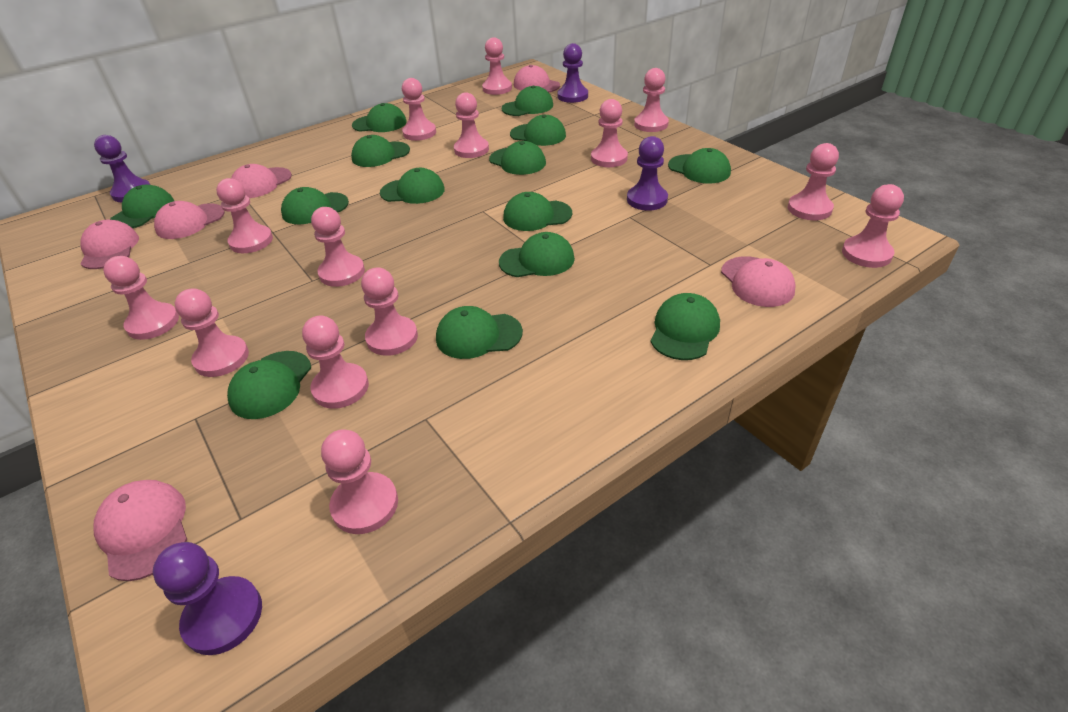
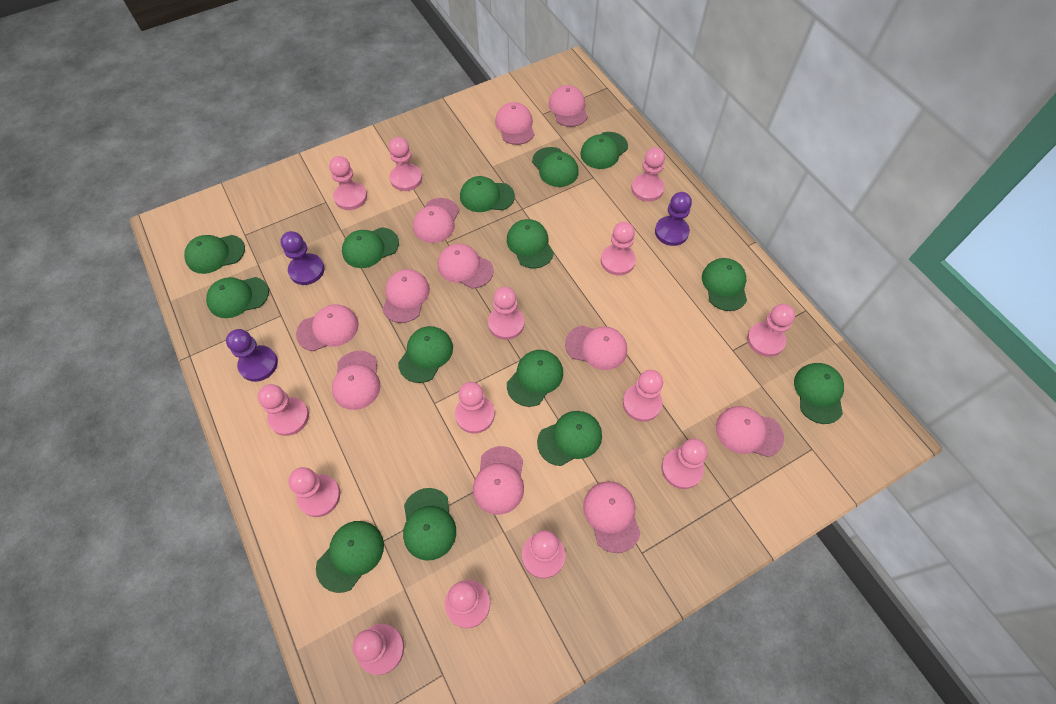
pink cap: [80,220,139,269] [93,480,187,581] [154,201,225,239] [231,164,292,198] [514,65,560,93] [721,256,796,307] = 6 -> [296,304,359,351] [332,351,380,410] [382,269,430,323] [413,198,459,243] [438,244,494,289] [473,446,524,515] [495,102,534,145] [549,85,588,127] [565,325,627,370] [583,481,641,553] [716,406,784,457] = 11
purple pawn: [94,135,150,202] [153,542,262,655] [557,43,588,103] [627,136,668,211] = 4 -> [226,329,278,382] [280,231,324,285] [655,192,692,246] = 3

